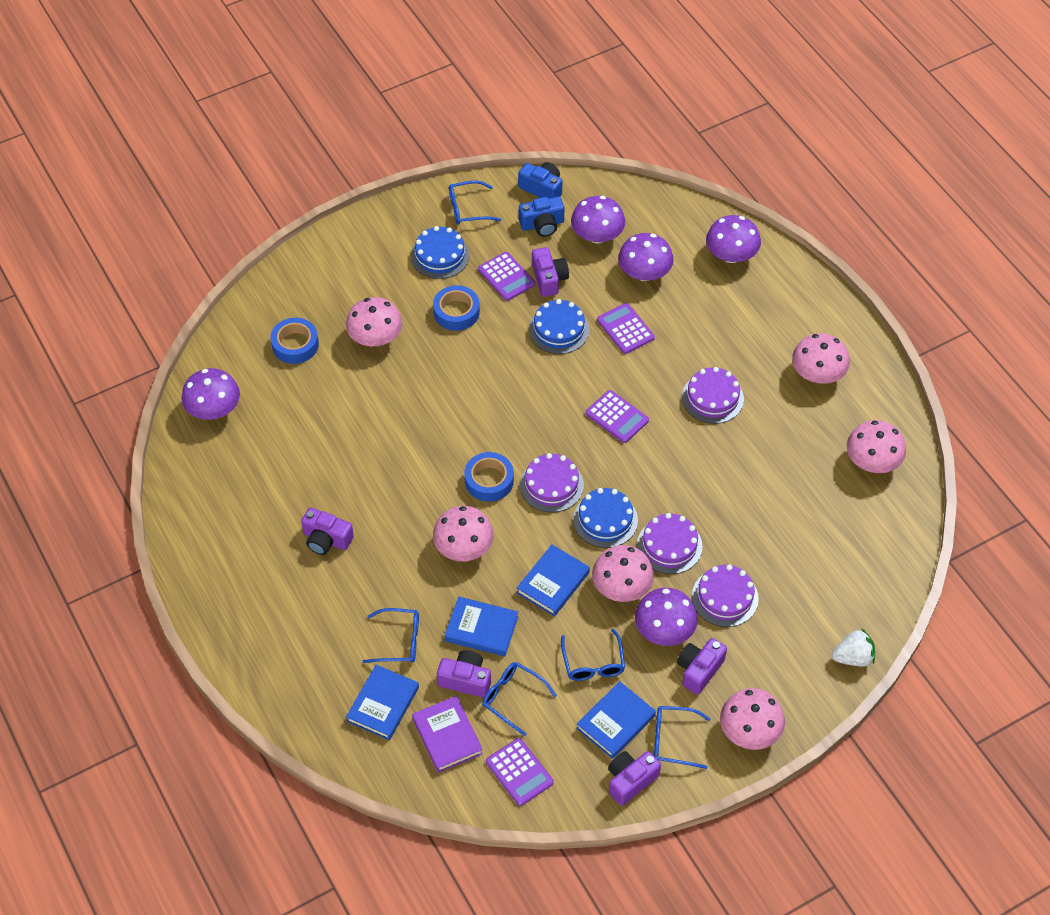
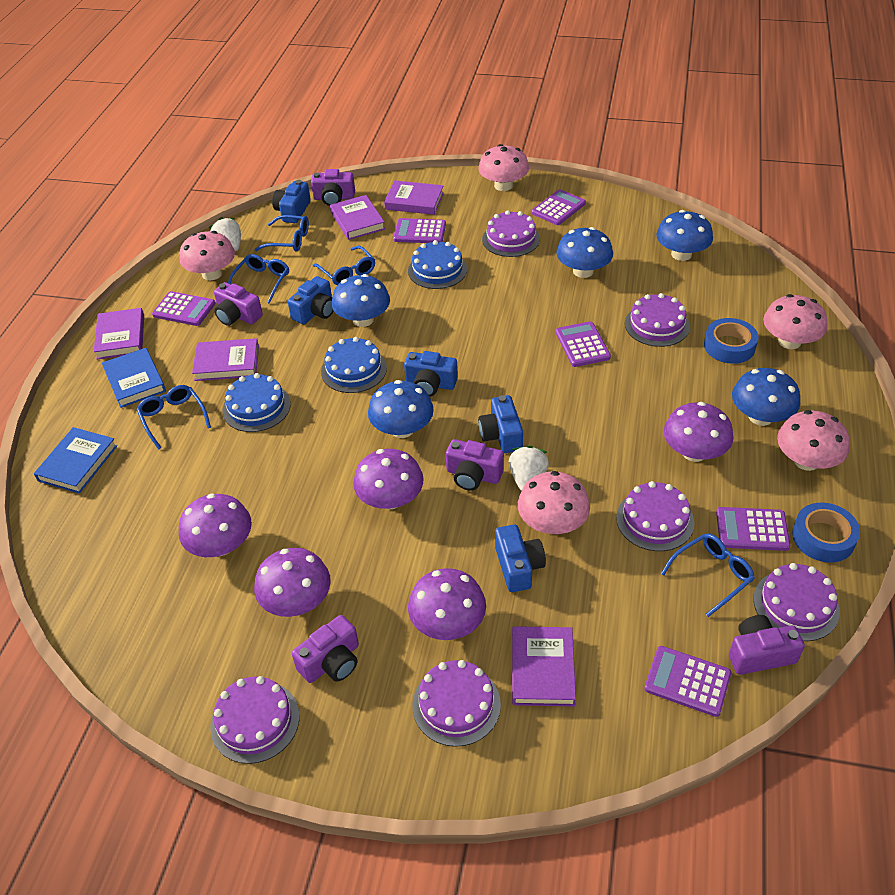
blue book: [346,665,419,740] [445,596,518,657] [517,545,590,616] [576,681,656,759] = 4 -> [34,427,117,494] [102,348,166,408] = 2
blue camera: [518,162,562,198] [519,196,564,237] = 2 -> [272,180,311,223] [288,276,333,324] [404,351,458,397] [478,395,523,453] [495,524,546,592] = 5
blue mushroom: none = 0 -> [332,274,390,327] [368,380,434,438] [556,227,613,278] [656,210,713,261] [732,368,800,426] = 5
blue tape: [270,318,319,364] [433,285,480,331] [464,452,514,502] = 3 -> [704,318,758,364] [792,502,860,563] = 2
pink mushroom: [346,297,402,346] [433,506,494,561] [592,545,654,602] [720,688,785,750] [792,333,850,384] [847,420,906,473] = 6 -> [180,231,235,280] [478,144,529,191] [518,471,590,534] [763,294,827,349] [777,410,850,471] = 5
purple book: [412,696,483,773] = 1 -> [94,308,144,359] [192,338,259,381] [330,195,385,240] [384,181,444,215] [512,626,576,706] = 5
purple cake: [520,453,584,512] [637,513,703,574] [682,367,744,424] [692,564,759,627] = 4 -> [210,676,299,764] [413,660,501,747] [482,210,540,257] [616,481,694,551] [625,293,690,347] [753,563,840,641] = 6
purple calculator: [478,252,535,301] [486,738,554,806] [586,390,649,443] [597,303,655,354] = 4 -> [152,291,215,326] [393,218,446,243] [532,189,586,225] [555,321,611,367] [644,646,731,717] [716,507,790,551] = 6
white strawberry: [832,628,875,666] = 1 -> [209,217,241,251] [509,445,549,491] = 2

